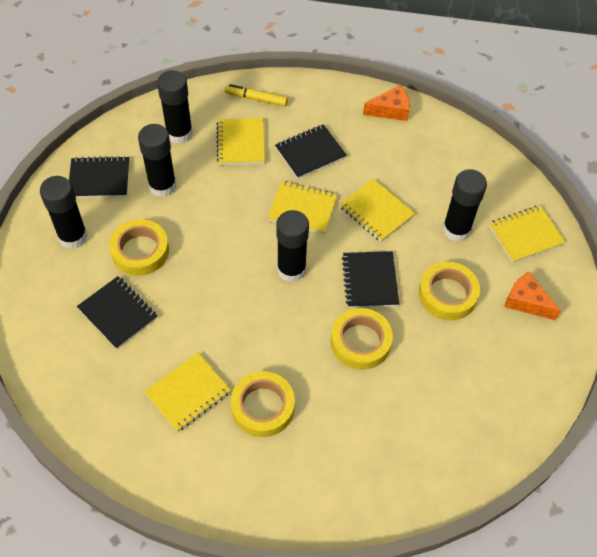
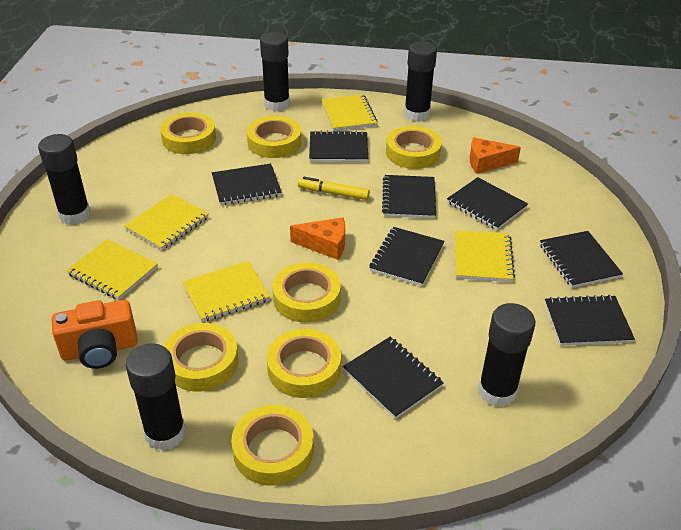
black notebook: [69,156,129,198] [77,276,158,349] [275,124,347,179] [342,251,399,308] = 4 -> [212,164,282,205] [309,130,368,162] [343,337,444,419] [369,227,445,286] [382,175,436,218] [447,177,528,230] [540,231,623,288] [545,295,635,346] = 8
orange camera: none = 0 -> [52,300,138,369] = 1
yellow tape: [109,219,169,276] [231,371,295,437] [331,308,393,370] [419,262,480,320] = 4 -> [160,112,216,154] [164,323,239,392] [231,405,314,486] [247,116,301,158] [267,329,341,398] [272,262,341,323] [386,126,442,169] = 7

